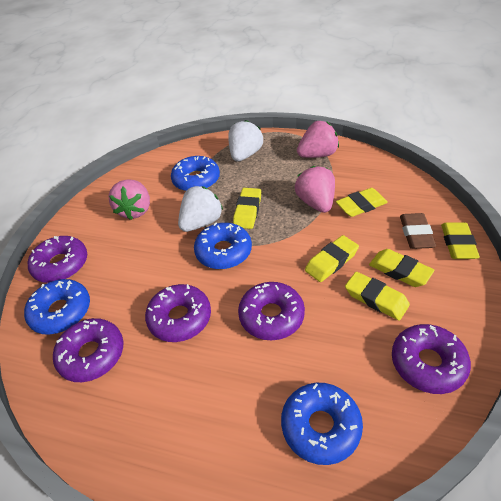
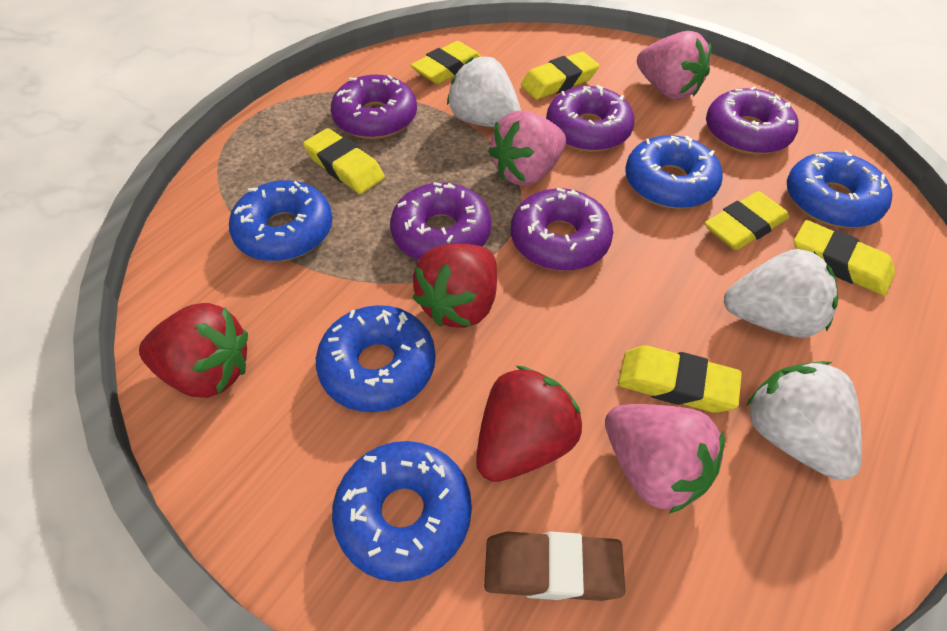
blue donut: [24,279,90,335] [171,156,220,191] [194,222,252,269] [281,383,363,465] = 4 -> [229,180,333,261] [316,305,436,412] [332,441,472,582] [625,135,723,209] [787,151,892,228] = 5
red strawberry: none = 0 -> [139,303,248,398] [412,244,497,328] [476,366,582,482] = 3
white strawberry: [178,186,223,232] [228,120,263,161] = 2 -> [447,57,521,127] [724,249,839,338] [746,361,862,480] = 3

